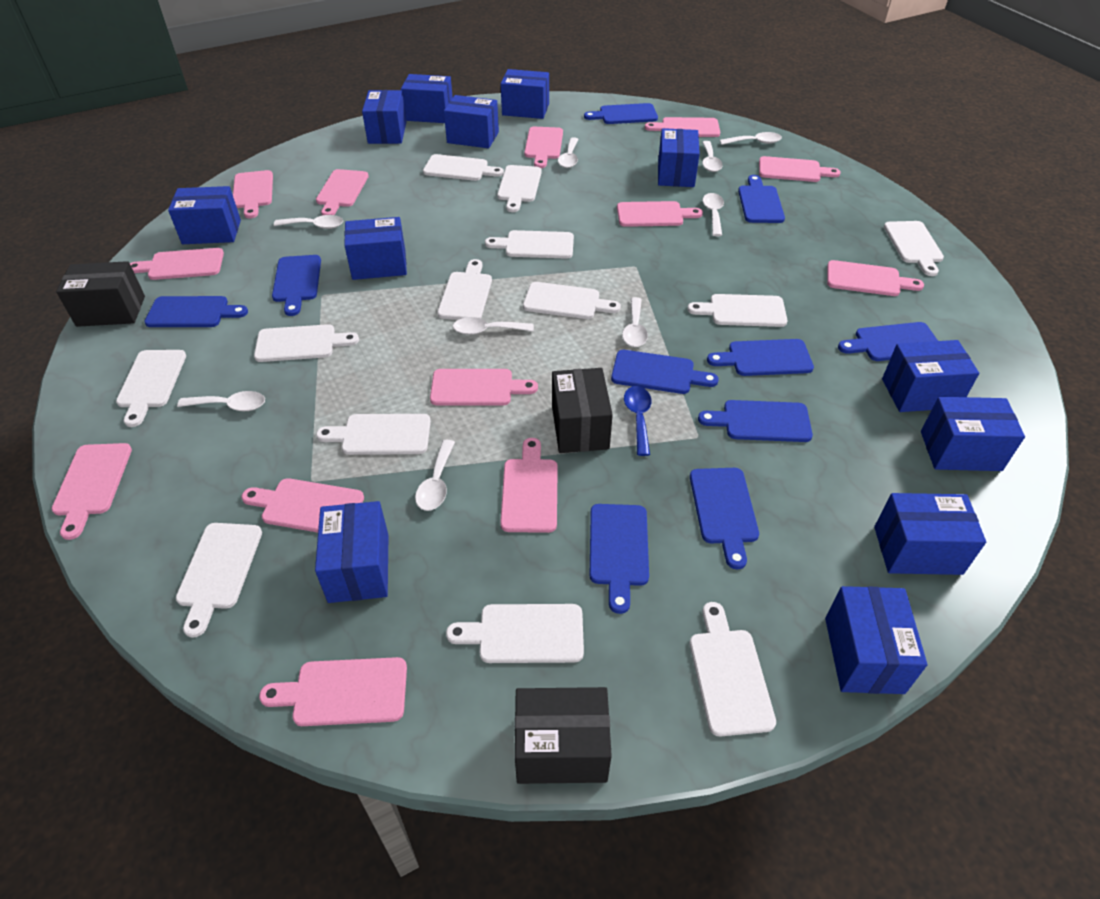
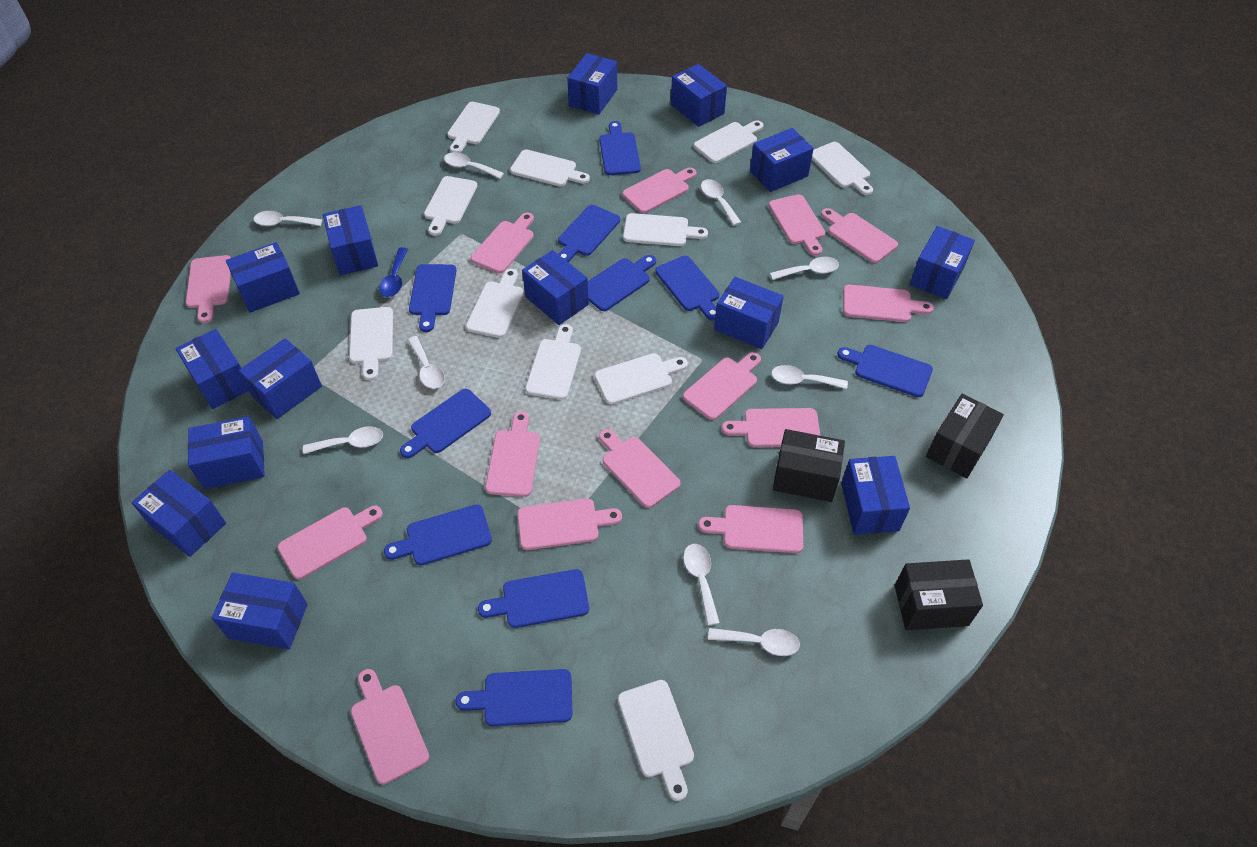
blue box: [168,186,241,244] [315,501,388,603] [344,217,407,280] [362,90,407,144] [401,74,453,123] [444,95,499,148] [501,69,549,119] [658,128,700,187] [825,586,927,694] [874,493,986,575] [882,340,979,412] [921,397,1025,471] = 12 -> [131,470,226,557] [175,329,249,409] [188,416,265,489] [211,573,308,649] [226,242,300,313] [238,338,322,419] [323,205,378,275] [522,250,589,325] [567,53,617,114] [671,64,727,127] [714,277,784,349] [750,128,814,192] [841,456,910,535] [910,226,975,299] = 14
pink cutting board: [52,443,132,540] [130,248,224,280] [233,170,273,218] [241,478,364,533] [259,657,407,726] [316,169,369,216] [430,369,538,406] [500,438,558,533] [524,127,563,168] [617,201,703,227] [645,117,720,137] [759,156,841,182] [827,260,924,296] = 13 -> [186,255,231,323] [277,506,383,580] [351,669,429,784] [471,212,534,273] [485,411,540,497] [517,499,622,550] [599,429,680,508] [622,168,697,213] [683,352,761,420] [698,505,803,553] [722,408,821,447] [769,194,825,256] [821,208,898,263] [843,285,934,322] = 14
white cutting board: [116,350,186,427] [176,523,262,638] [254,324,359,362] [316,414,431,455] [423,154,504,181] [437,259,492,320] [446,604,584,663] [485,230,574,259] [497,165,542,212] [523,282,621,319] [687,294,787,327] [690,602,776,737] [884,221,944,276] = 13 -> [349,307,393,380] [424,176,478,236] [447,102,500,153] [466,269,524,338] [510,149,590,187] [525,324,581,400] [594,353,688,405] [618,680,694,801] [623,213,708,246] [694,120,763,163] [812,142,873,195] = 11

